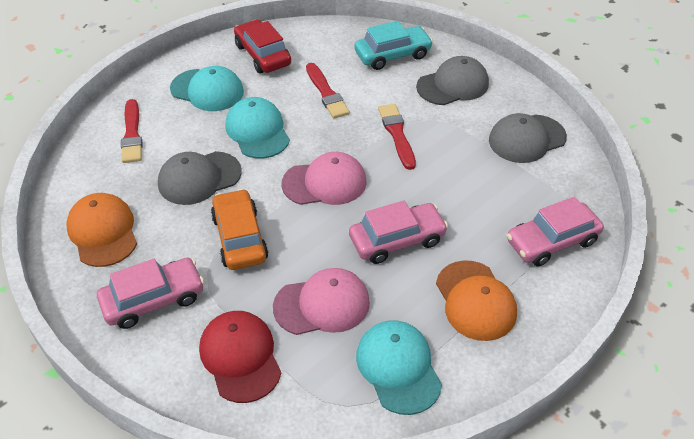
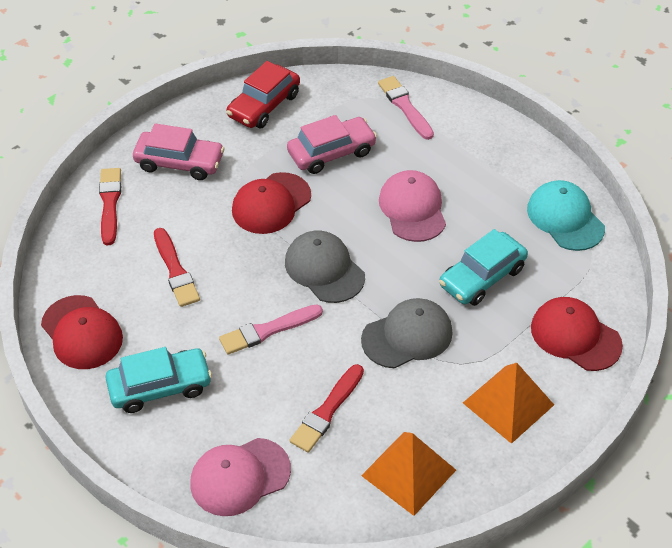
grey cap: [158,151,242,205] [416,56,489,105] [489,113,567,163] = 3 -> [285,231,365,303] [361,298,453,368] = 2
orange cap: [66,193,137,267] [436,260,517,341] = 2 -> none = 0
orange car: [211,189,268,270] = 1 -> none = 0
orange pyramid: none = 0 -> [361,432,456,516] [463,363,554,444] = 2
pink brush: none = 0 -> [219,304,323,354] [378,76,434,140] = 2
pink car: [97,257,204,329] [349,201,448,264] [507,197,604,266] = 3 -> [133,123,225,180] [287,115,377,174] = 2
red cap: [199,311,281,403] = 1 -> [41,295,123,369] [232,172,311,234] [531,297,623,371] = 3
turquoise cap: [170,66,244,111] [225,97,290,158] [356,320,442,415] = 3 -> [527,180,605,251] = 1
turquoise car: [355,21,433,70] = 1 -> [105,347,212,413] [439,229,528,306] = 2

